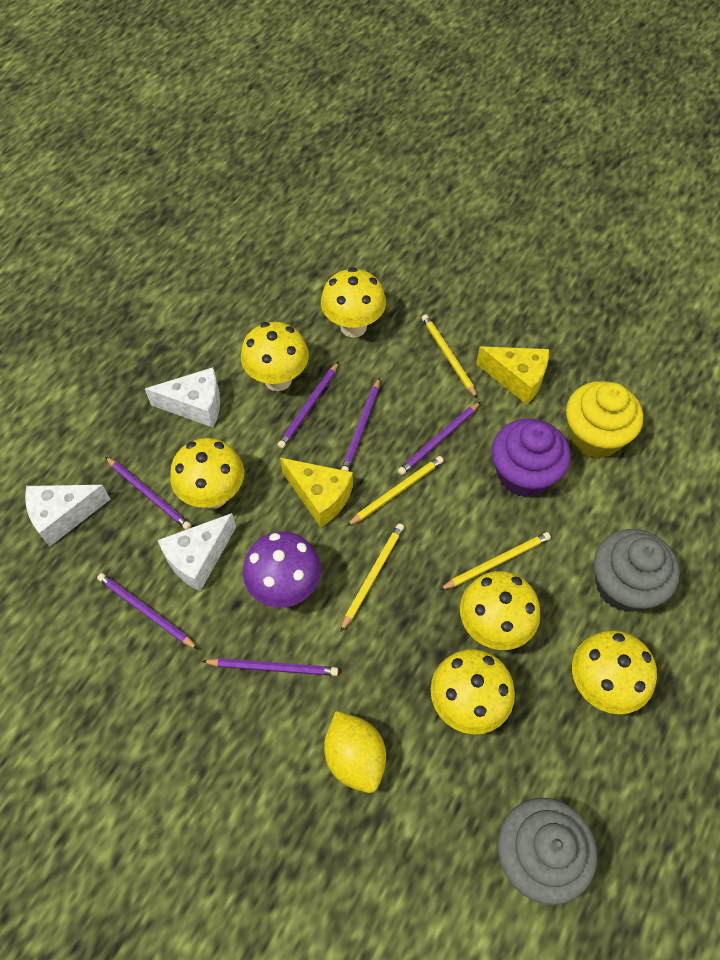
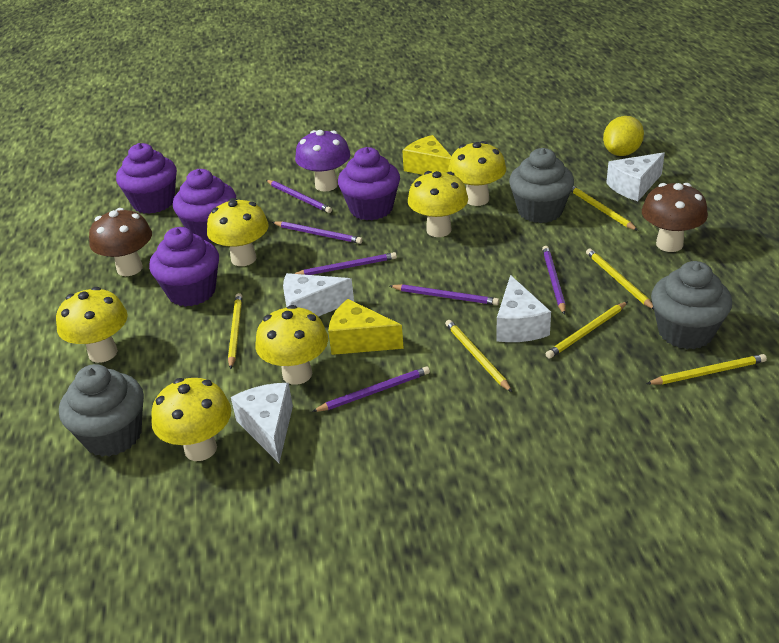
brown mushroom: none = 0 -> [89,208,152,276] [642,183,708,252] = 2
grey cupcake: [498,798,597,905] [594,529,680,612] = 2 -> [59,364,144,457] [509,148,574,223] [651,261,732,349] = 3
purple cupcake: [492,418,570,497] = 1 -> [116,143,177,214] [149,227,219,307] [173,169,236,242] [338,147,400,220] = 4
white cheese: [25,485,111,547] [145,367,220,427] [158,513,236,591] = 3 -> [231,383,293,463] [283,273,354,317] [496,275,551,342] [606,152,665,201] = 4
yellow cupcake: [566,381,643,459] = 1 -> none = 0
yellow pencil: [340,523,404,632] [347,456,444,526] [422,314,478,399] [439,532,551,590] = 4 -> [228,293,242,370] [445,320,512,392] [546,302,627,359] [571,186,638,231] [586,248,654,309] [646,354,767,385] = 6

